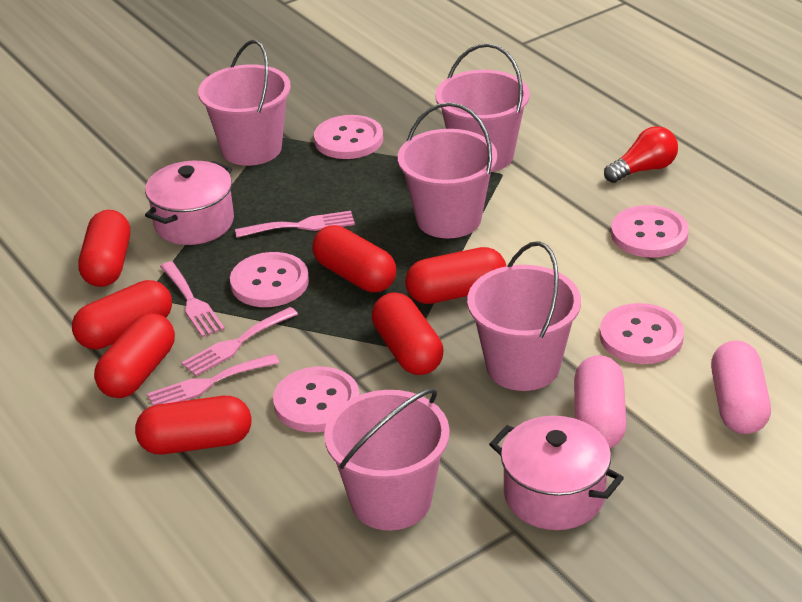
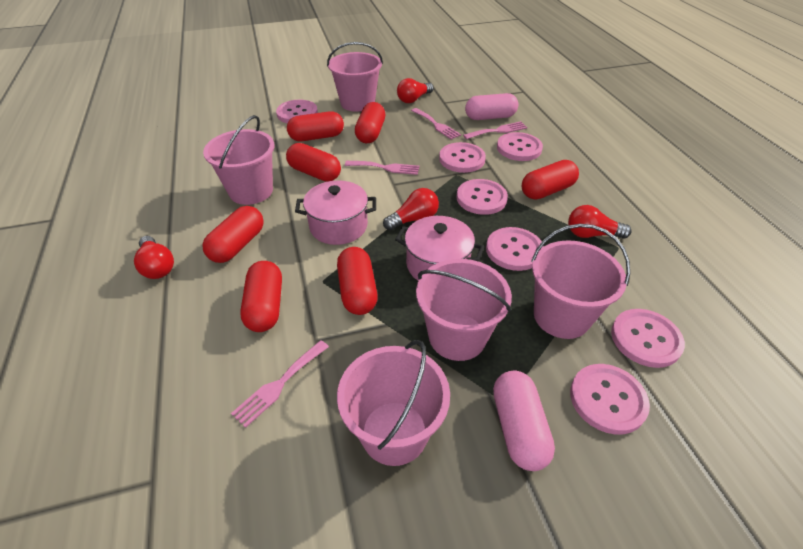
pink button: [230,252,309,307] [273,367,360,432] [314,115,383,159] [600,303,684,364] [611,205,689,258] = 5 -> [276,100,318,123] [439,142,486,173] [456,179,508,215] [486,227,544,271] [497,132,543,161] [570,364,650,435] [611,309,685,368] = 7
red light bulb: [604,126,678,183] = 1 -> [134,236,174,279] [383,188,439,230] [397,78,434,103] [568,205,631,239] = 4

